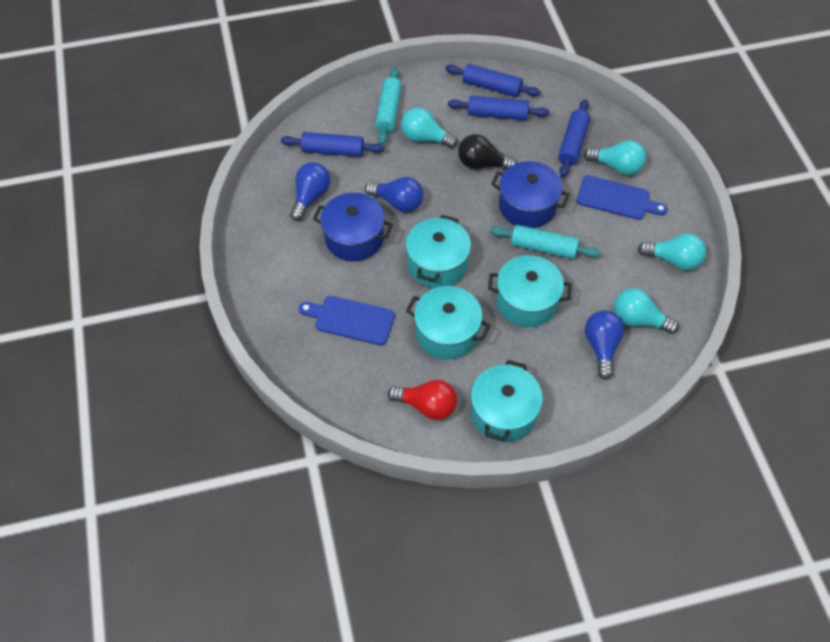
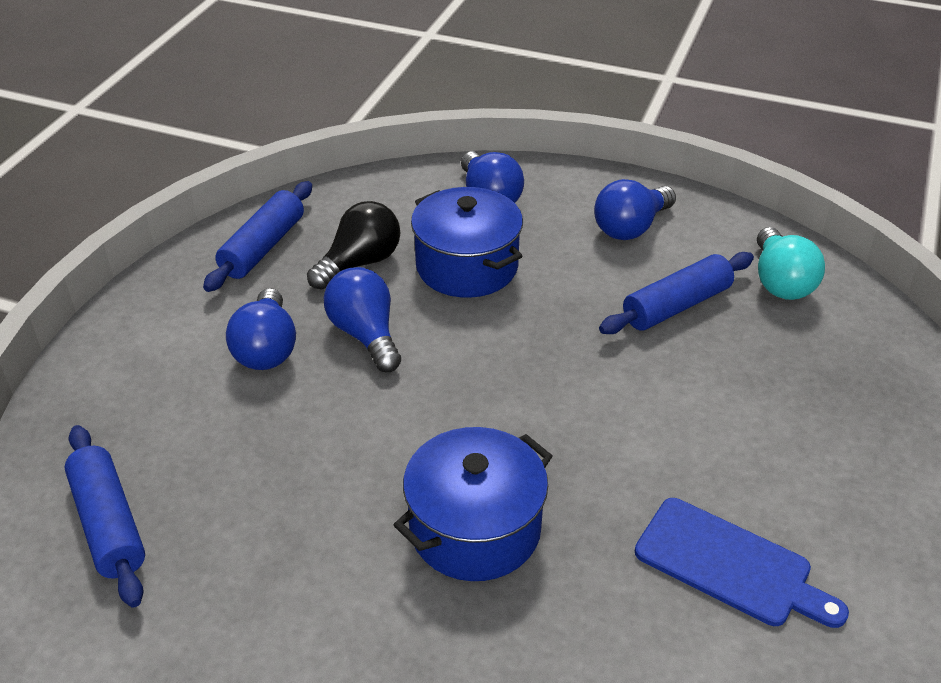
blue cutting board: [299,296,395,345] [577,175,668,220] = 2 -> [635,498,849,628] = 1
blue light bulb: [290,162,331,221] [365,177,424,212] [585,310,624,380] = 3 -> [226,288,296,370] [324,267,401,372] [461,151,524,203] [594,179,676,240] = 4
blue rolling pin: [281,132,385,157] [445,64,541,97] [448,96,549,121] [558,99,590,178] = 4 -> [64,425,145,607] [203,181,312,292] [599,252,754,334] = 3
red light bulb: [388,380,457,420] = 1 -> none = 0
turquoise light bulb: [401,107,458,148] [584,140,646,175] [614,288,679,334] [638,233,706,270] = 4 -> [757,227,825,300] = 1
turquoise pot: [406,215,471,288] [406,286,491,360] [471,360,543,442] [488,255,572,327] = 4 -> none = 0
turquoise rolling pin: [375,68,402,145] [490,225,600,259] = 2 -> none = 0

